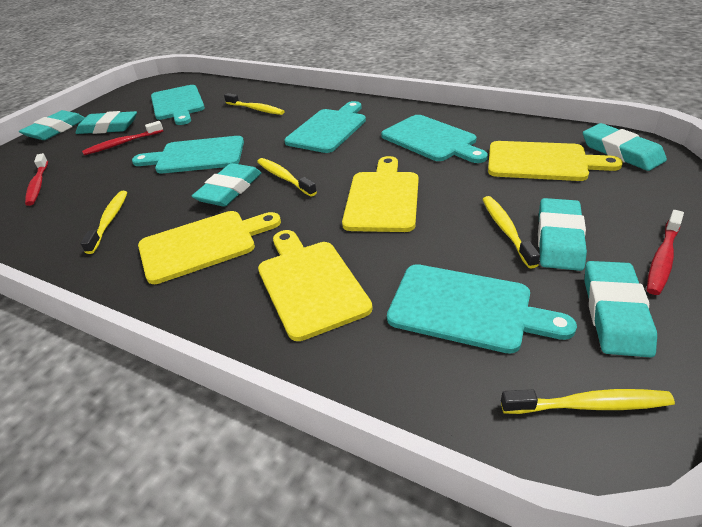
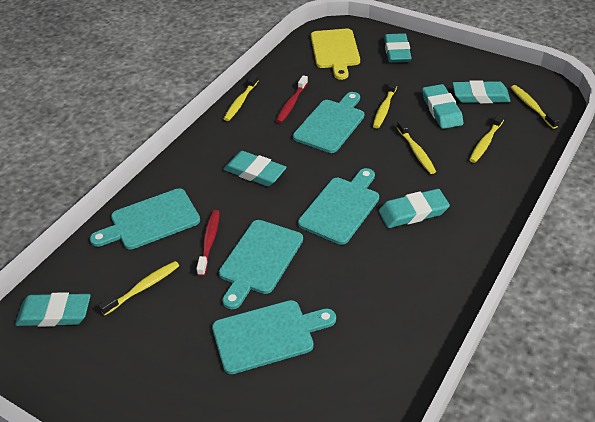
red toothbrush: [25,153,48,206] [82,121,163,155] [647,210,684,295] = 3 -> [196,210,220,276] [276,75,308,123] = 2
yellow cutting board: [138,211,281,284] [258,230,373,341] [342,156,419,232] [488,141,623,181] = 4 -> [311,29,360,80] = 1
yellow toothbrush: [80,191,127,254] [224,93,285,115] [257,158,317,197] [482,196,540,269] [501,389,675,414] = 5 -> [99,261,179,315] [224,74,258,121] [373,79,397,128] [397,120,436,174] [469,112,505,163] [511,85,559,129] = 6

